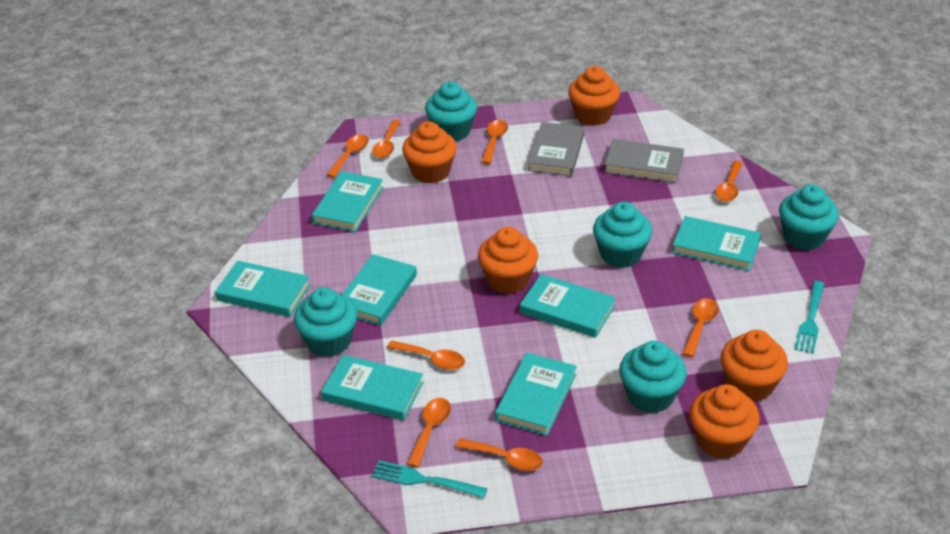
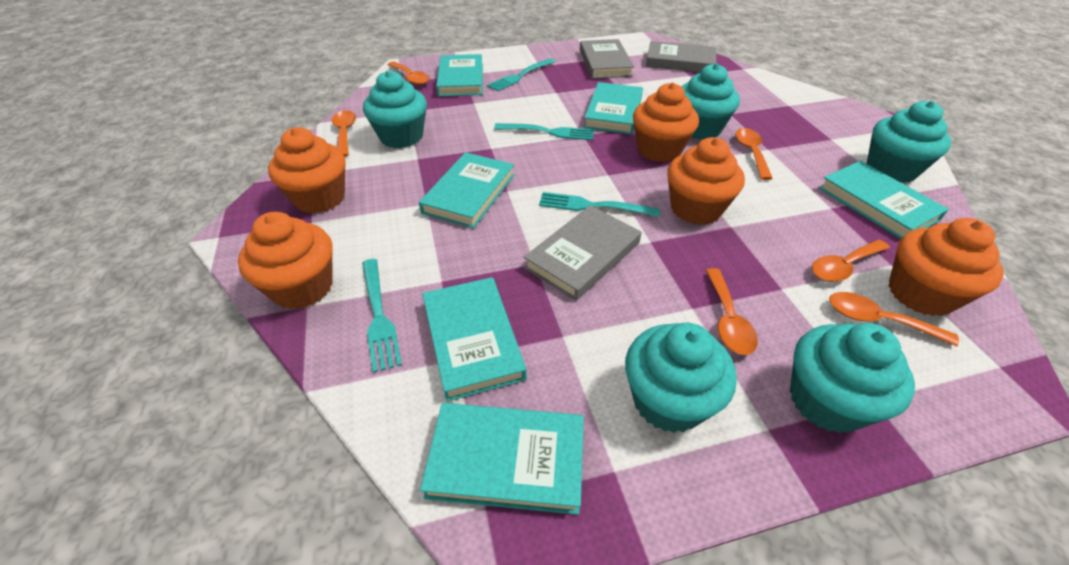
grey book: [528,122,584,177] [604,139,684,183] = 2 -> [524,205,641,301] [580,39,634,79] [646,41,716,72] = 3
orange spoon: [326,134,369,178] [372,120,401,158] [387,340,465,370] [407,398,451,468] [456,438,543,471] [482,120,508,164] [683,298,719,357] [715,161,743,202] = 8 -> [332,110,356,157] [387,62,430,85] [705,268,758,355] [735,128,773,180] [812,240,890,282] [829,292,959,346] = 6
turquoise book: [215,261,311,317] [312,171,384,232] [321,355,424,420] [342,254,417,326] [495,353,577,436] [520,274,616,338] [672,216,761,271] = 7 -> [419,152,514,229] [420,403,584,515] [422,277,527,402] [436,54,483,97] [584,82,643,135] [819,161,949,239] = 6
turquoise fork: [372,460,487,498] [794,281,824,354] = 2 -> [362,259,402,373] [487,58,555,91] [494,123,594,140] [539,192,660,217] = 4

